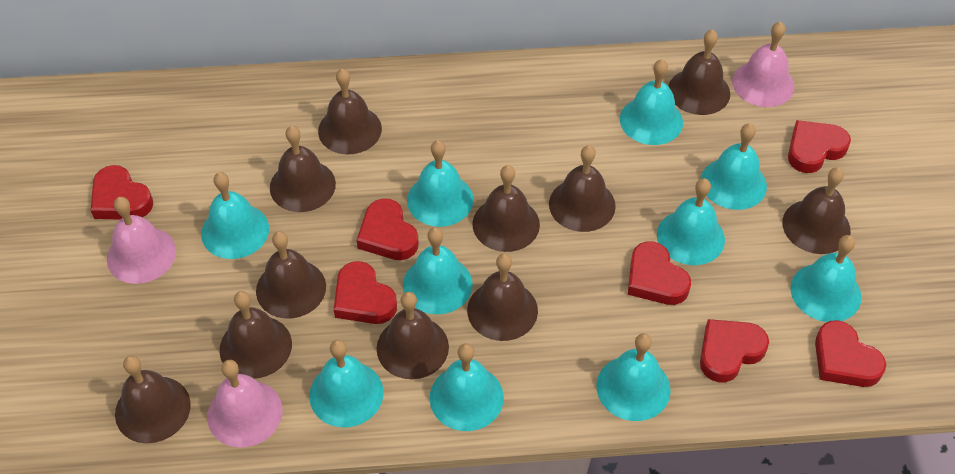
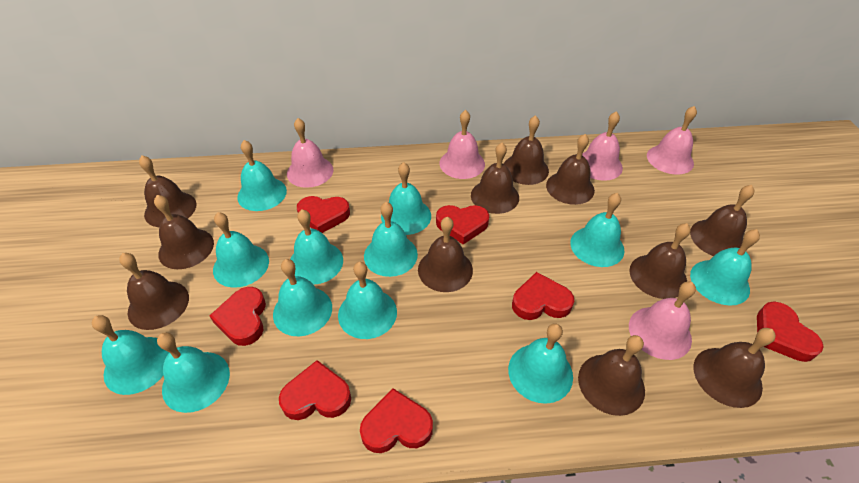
pink bell: [107,197,176,284] [207,360,282,448] [732,22,795,107] = 3 -> [287,118,333,188] [440,110,485,179] [582,111,623,181] [629,282,696,360] [647,106,697,175] = 5
turquoise bell: [201,172,269,259] [309,340,384,427] [403,227,473,315] [407,140,473,227] [429,343,504,431] [597,333,671,421] [620,59,683,145] [657,178,725,265] [701,123,767,210] [790,235,862,322] = 10 -> [92,315,169,395] [157,332,230,413] [213,212,269,288] [237,140,287,211] [273,259,332,336] [290,209,343,285] [338,262,397,339] [364,202,418,277] [381,162,431,235] [508,324,573,404] [570,193,624,267] [690,229,760,306] = 12

